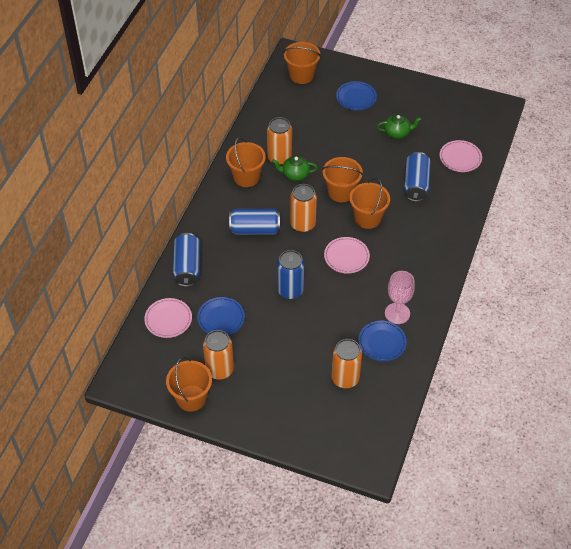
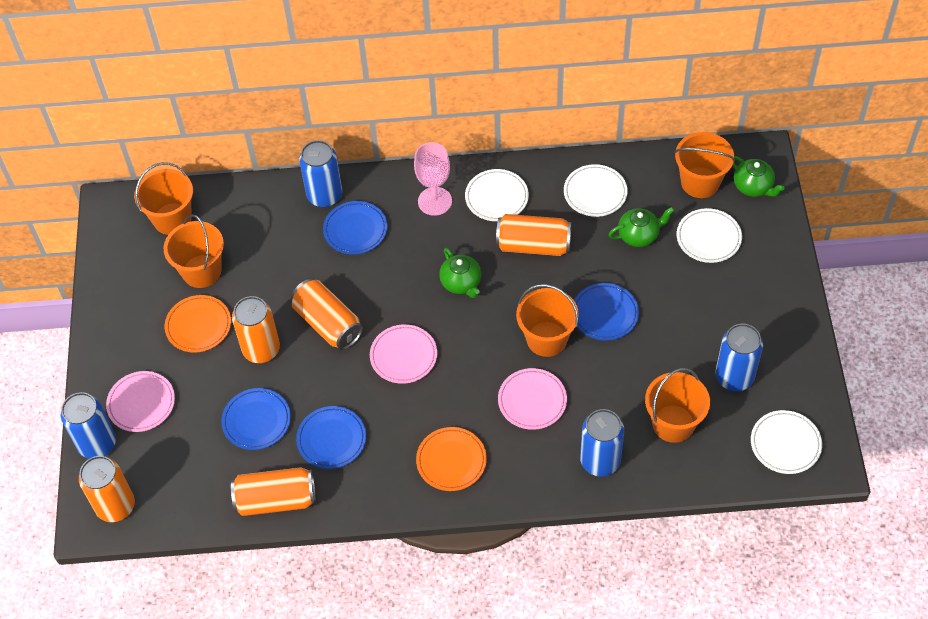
blue plate: [197,297,245,336] [336,81,377,110] [358,321,407,362] = 3 -> [221,388,291,450] [296,406,366,469] [323,201,387,254] [574,283,639,341] = 4
green teapot: [272,156,318,181] [377,114,422,139] = 2 -> [439,248,481,298] [608,207,674,247] [732,156,785,197] = 3
orange can: [203,330,234,380] [267,117,292,165] [290,184,317,232] [331,339,362,388] = 4 -> [79,456,135,522] [231,467,316,516] [232,296,280,363] [291,279,363,350] [496,214,572,256] = 5
orange plate: none = 0 -> [165,295,231,353] [416,427,487,491] = 2
white plate: none = 0 -> [465,169,529,221] [564,164,628,217] [677,208,742,263] [751,410,822,474] = 4

